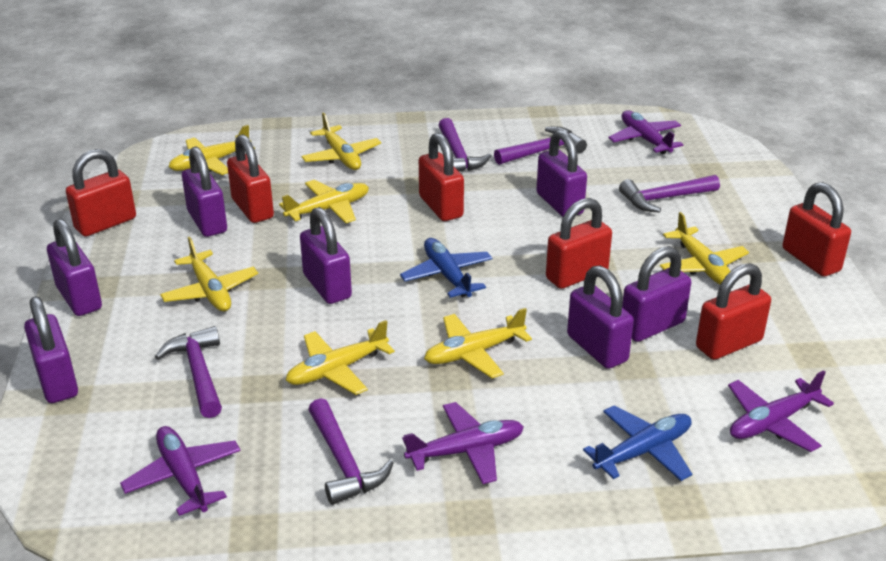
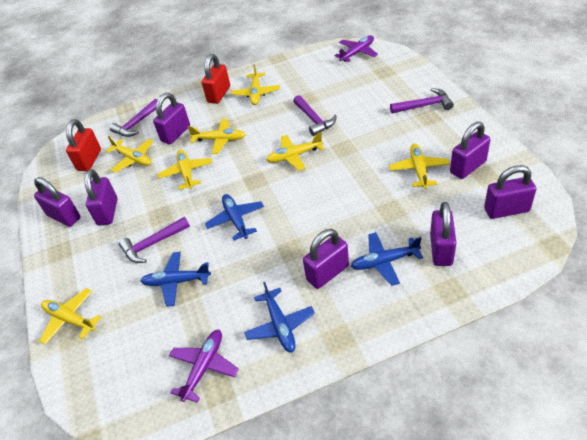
blue plane: [400,238,493,298] [583,405,692,481] = 2 -> [141,252,211,307] [205,194,264,241] [244,282,315,353] [351,232,423,286] = 4
purple hammer: [155,326,222,418] [308,398,394,505] [438,118,491,172] [494,127,587,165] [619,175,720,213] = 5 -> [109,99,157,137] [119,217,190,263] [293,95,337,136] [390,88,454,114] = 4
purple plane: [120,426,241,516] [402,402,524,484] [608,110,683,154] [728,370,834,452] = 4 -> [169,330,239,403] [334,35,378,62] = 2
red padlock: [66,149,136,236] [227,134,274,223] [419,133,464,221] [546,198,612,289] [696,263,771,360] [783,182,851,276] = 6 -> [66,119,101,171] [202,54,230,104] = 2

